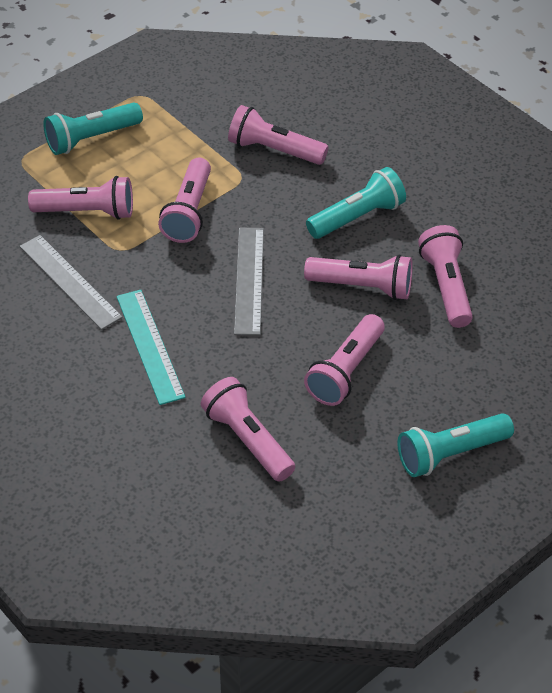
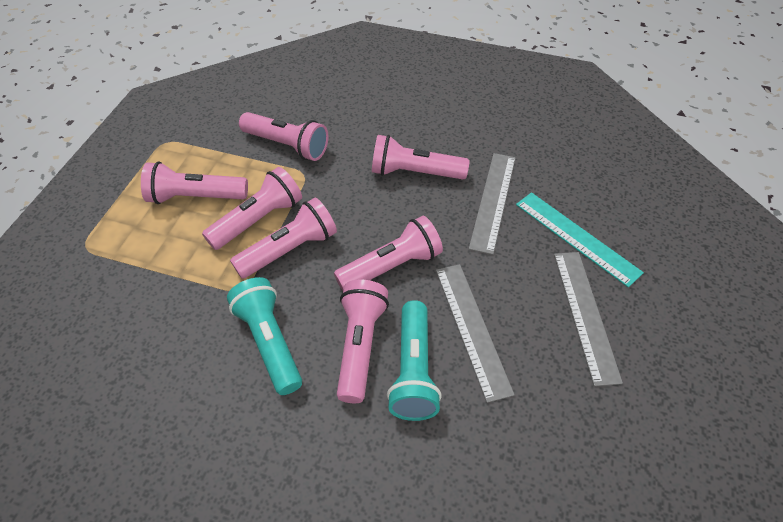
grey ruler: [19,235,123,330] [234,228,264,335] = 2 -> [436,264,515,403] [469,153,516,255] [554,252,623,386] = 3
turquoise flashlight: [43,102,143,155] [306,167,406,239] [398,413,514,477] = 3 -> [227,277,302,395] [387,300,442,421] = 2

